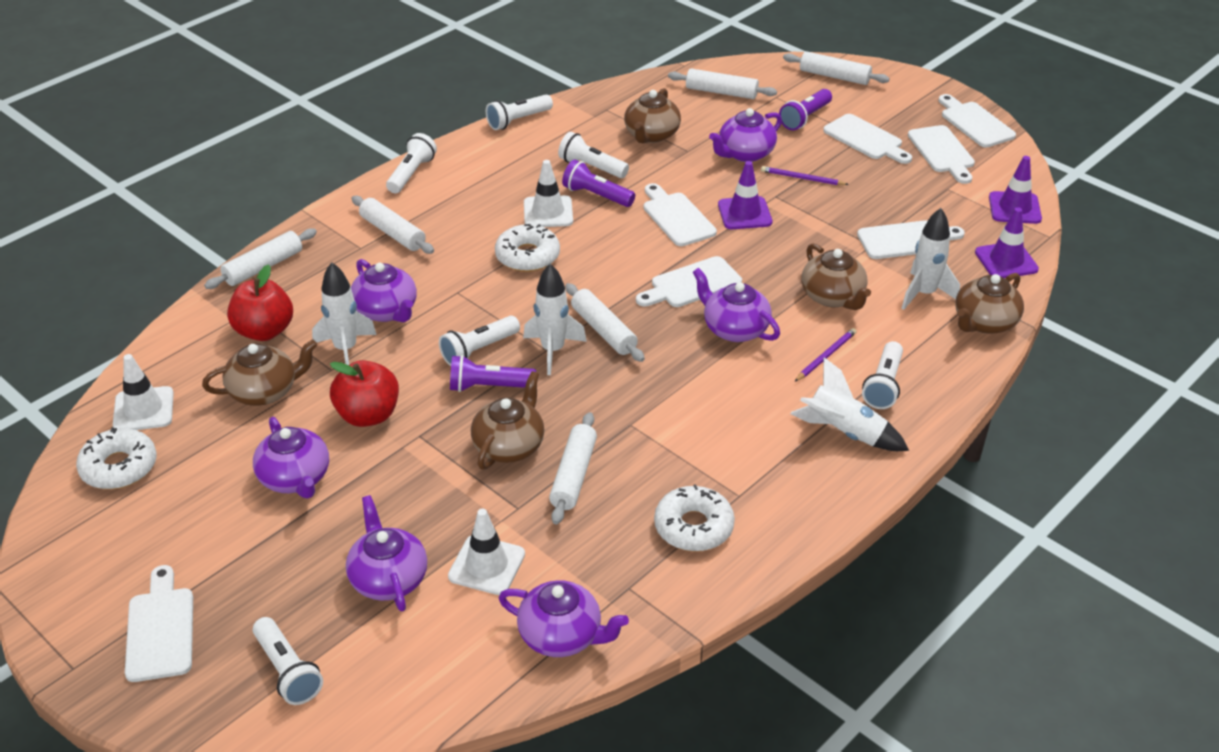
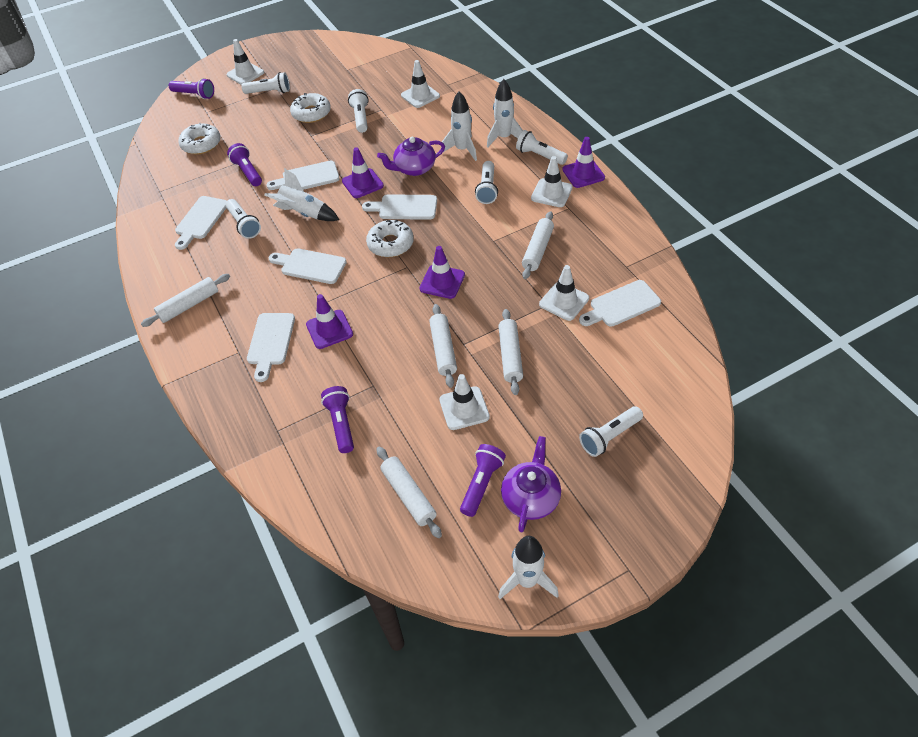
brown teapot: [202,339,317,406] [471,371,545,470] [624,88,681,143] [802,243,871,310] [955,273,1024,334] = 5 -> none = 0
purple flashlight: [450,355,536,392] [562,159,635,207] [779,89,832,130] = 3 -> [169,78,214,99] [227,143,262,186] [321,386,354,453] [460,444,506,517] = 4
purple pencil: [761,166,849,185] [795,328,857,382] = 2 -> none = 0
purple teapot: [253,417,329,498] [346,495,427,611] [351,259,417,322] [499,580,629,657] [693,268,780,342] [709,108,782,162] = 6 -> [377,137,445,176] [501,436,561,532] = 2
purple traffic cone: [718,161,772,229] [975,207,1039,278] [989,156,1042,224] = 3 -> [306,294,353,349] [342,147,384,198] [419,246,465,299] [562,137,605,188] = 4
red apple: [227,264,293,341] [330,360,399,427] = 2 -> none = 0
white cutting board: [125,565,193,682] [636,256,742,307] [644,183,717,246] [823,114,912,164] [857,220,965,259] [908,125,975,184] [939,94,1016,148] = 7 -> [175,196,227,250] [247,313,295,382] [266,161,340,190] [269,248,347,284] [362,194,437,220] [579,280,661,327] = 6
white rolling pin: [204,228,317,289] [351,196,434,254] [549,412,597,524] [565,283,645,362] [668,69,777,99] [783,51,890,85] = 6 -> [141,274,230,327] [377,446,442,538] [429,304,457,388] [498,309,523,395] [522,211,554,279] = 5
white traffic cone: [113,354,174,430] [448,509,525,595] [524,160,573,227] = 3 -> [227,39,264,85] [401,60,440,108] [439,374,490,430] [531,156,573,207] [539,265,589,321] = 5

